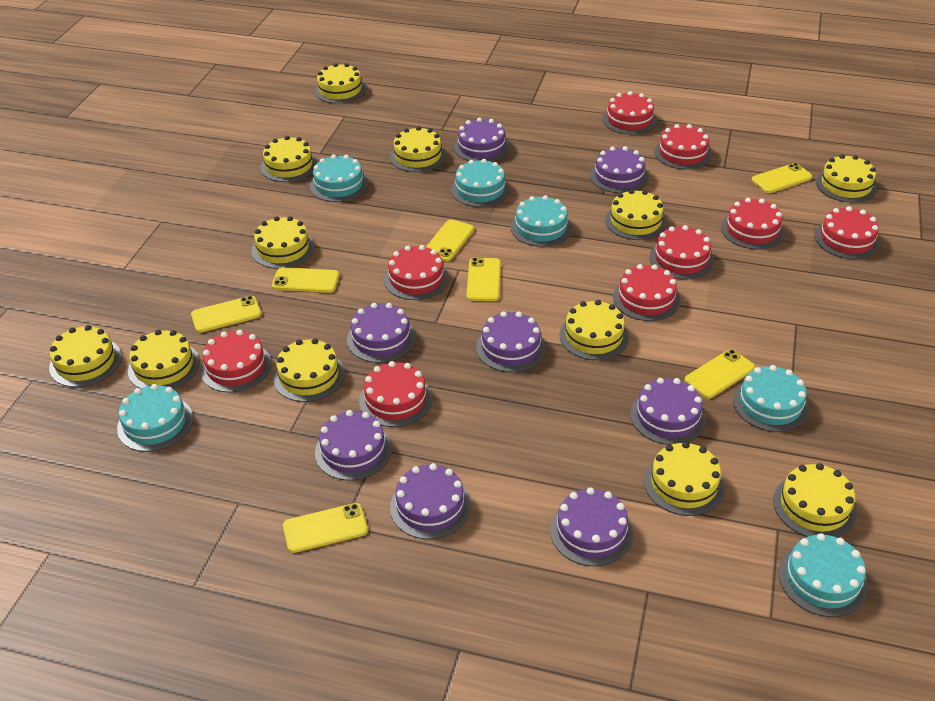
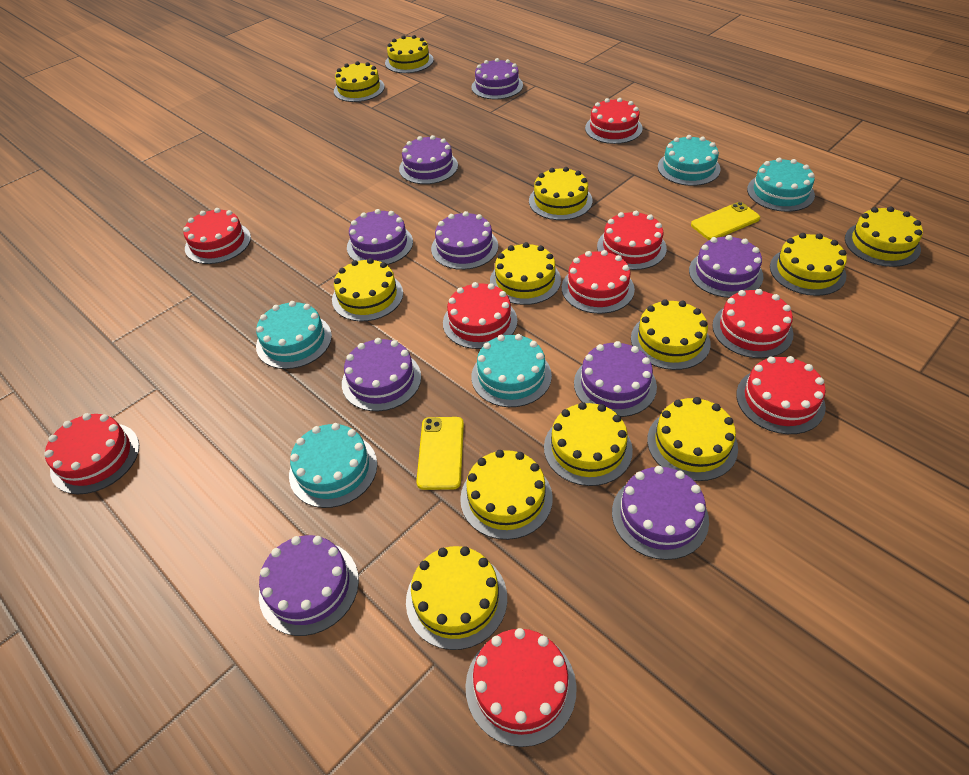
purple cake: [315,410,392,480] [347,303,416,363] [390,463,471,539] [454,118,510,162] [476,311,546,372] [550,487,633,566] [590,146,649,193] [630,378,706,445] = 8 -> [259,535,359,636] [342,338,421,411] [347,209,413,265] [399,135,458,184] [431,211,498,270] [471,58,523,99] [574,341,657,417] [612,466,709,560] [689,235,763,298] = 9
turquoise cake: [117,384,193,452] [310,154,368,202] [451,159,510,207] [511,195,572,247] [733,365,809,432] [778,533,868,617] = 6 -> [256,301,332,369] [289,423,377,508] [471,334,552,407] [658,135,721,186] [747,158,815,212] = 5
yellow phone: [191,296,261,333] [272,267,339,293] [283,503,368,553] [426,219,474,262] [466,258,501,301] [684,349,755,398] [752,163,812,193] = 7 -> [416,417,464,490] [691,202,760,240] = 2

